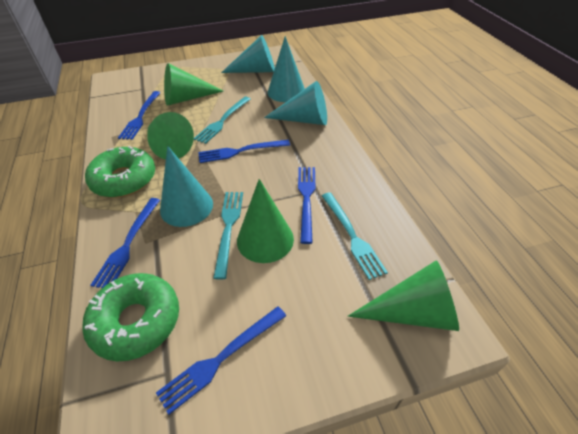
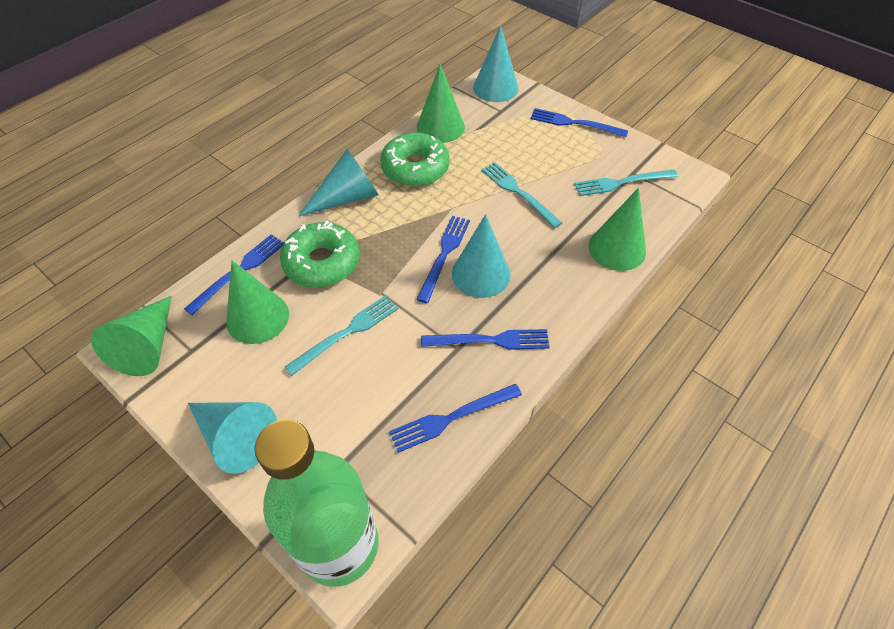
green bottle: none = 0 -> [255,420,379,587] = 1

